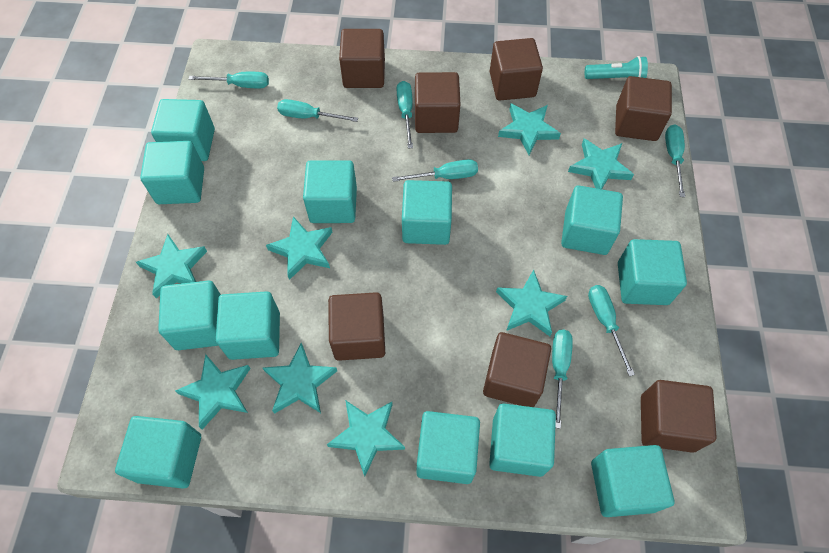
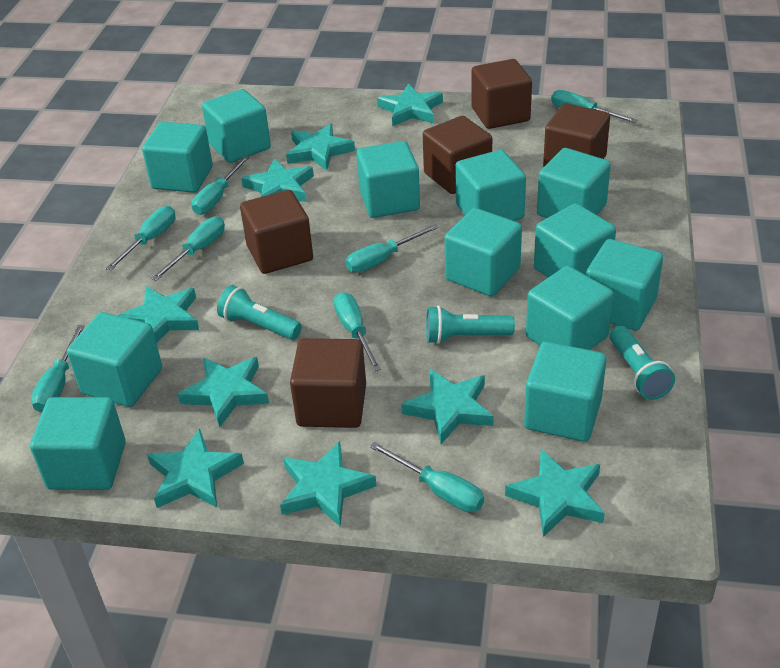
brown cube: [328,292,385,361] [339,29,385,88] [415,72,461,133] [483,332,551,407] [490,38,543,101] [615,76,672,141] [641,380,717,453] = 7 -> [240,190,313,274] [290,338,366,428] [423,116,492,194] [471,59,532,129] [543,103,610,167] = 5
turquoise flashlight: [585,56,648,79] = 1 -> [217,285,302,340] [426,305,515,344] [610,326,675,400] = 3
turquoise screwdriver: [189,72,269,88] [277,99,358,122] [392,159,478,182] [397,81,413,148] [552,330,573,429] [588,285,635,376] [665,124,685,197] = 7 -> [31,325,85,413] [106,206,175,271] [151,216,225,281] [192,156,249,215] [334,292,381,371] [346,224,439,273] [370,442,484,512] [551,90,637,123] = 8
turquoise star: [136,234,207,298] [175,354,251,429] [263,343,337,414] [266,216,332,280] [327,400,405,476] [496,270,567,336] [498,103,561,155] [568,139,634,189] = 8 -> [118,286,199,343] [147,429,244,508] [178,357,269,428] [241,159,314,202] [280,442,376,527] [286,123,355,170] [377,83,443,126] [401,369,494,444] [505,449,605,537] = 9

